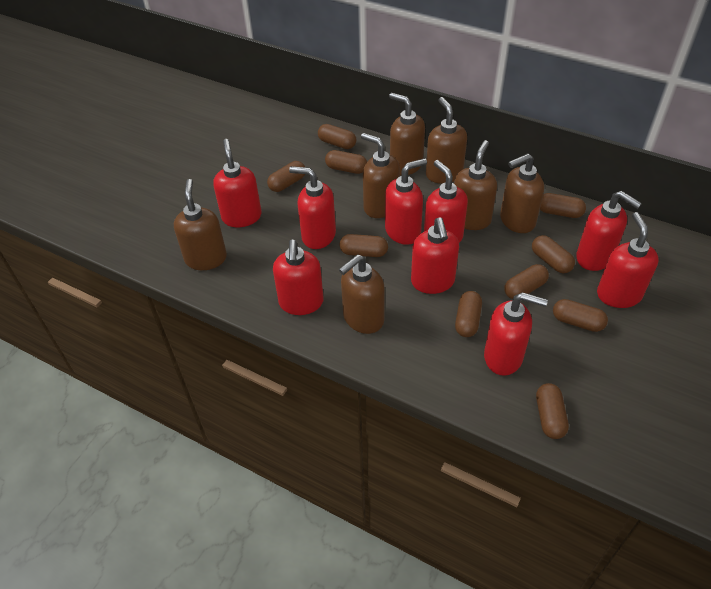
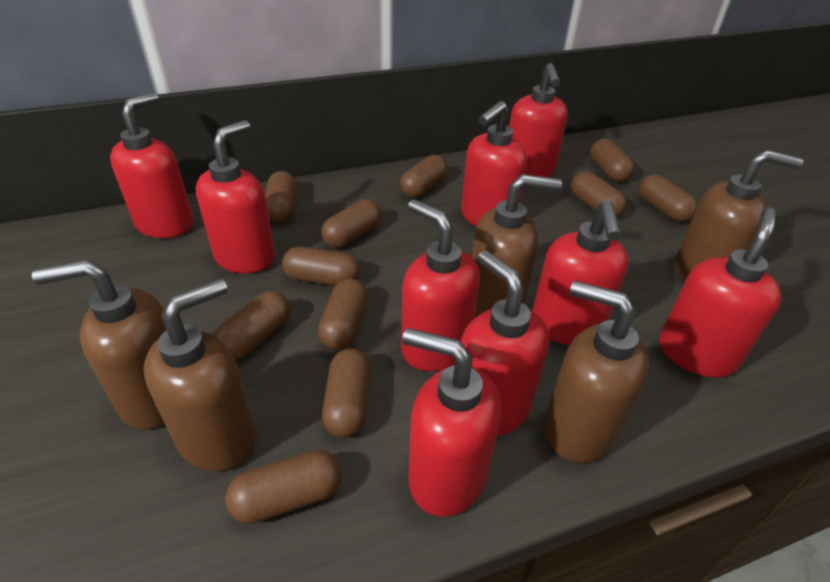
brown capsule: [267,161,305,192] [318,124,356,149] [325,150,367,174] [340,234,388,257] [455,291,482,337] [504,264,549,299] [532,235,575,273] [536,383,569,439] [540,193,586,218] [553,299,608,332] = 10 -> [214,291,290,359] [225,450,342,524] [265,171,297,222] [282,247,360,286] [318,278,368,350] [321,199,381,248] [322,348,371,438] [400,155,448,198] [571,171,626,217] [590,139,634,182] [639,174,698,222] = 11
brown soap dispenser: [174,179,227,270] [339,254,385,334] [361,133,400,218] [389,93,425,176] [426,97,467,184] [454,140,497,230] [500,153,544,233] = 7 -> [32,259,167,429] [144,278,256,471] [472,174,562,316] [544,280,649,463] [675,150,803,281] = 5

